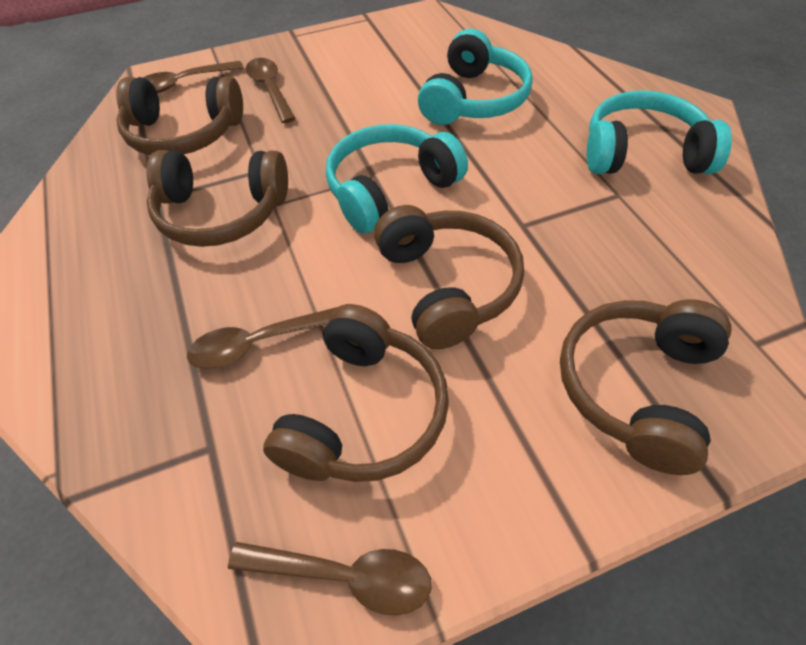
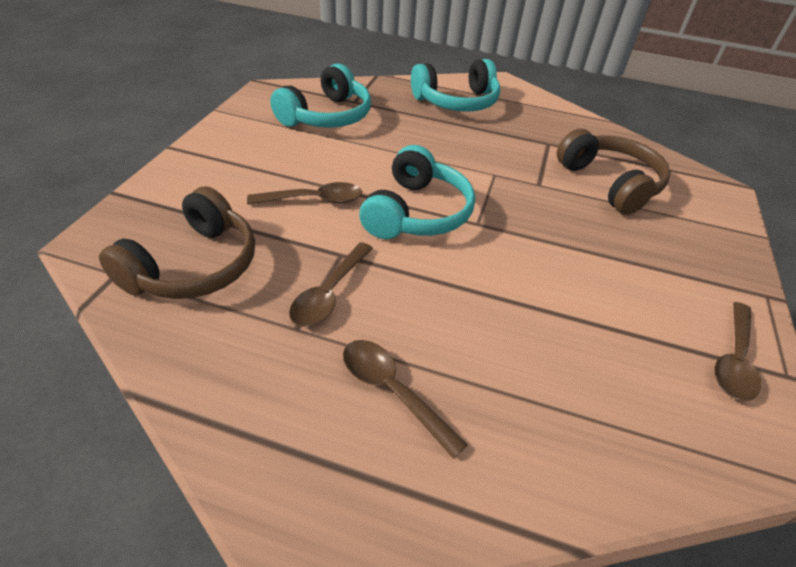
brown headphones: [116,76,243,155] [146,150,288,247] [263,304,449,482] [374,205,524,349] [560,299,731,475] = 5 -> [99,187,255,299] [557,129,671,215] = 2

